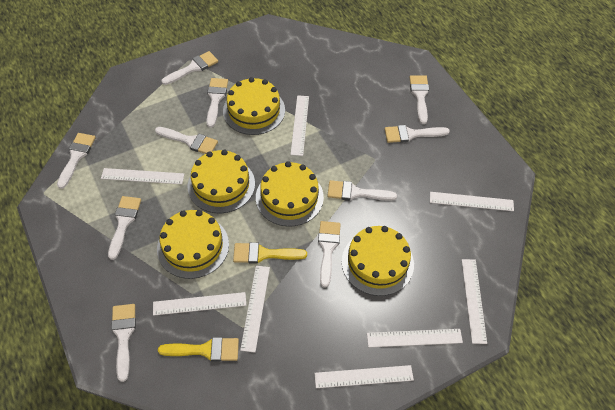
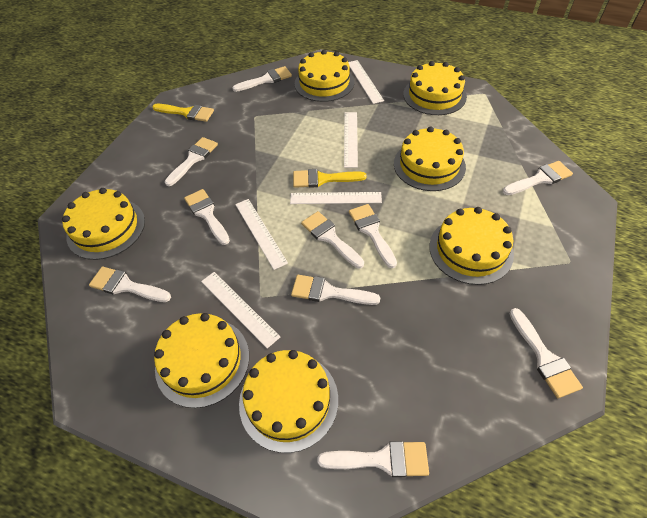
white ruler: [101,168,184,184] [153,292,246,316] [240,266,270,353] [290,95,309,156] [314,365,414,388] [367,329,463,347] [430,192,514,211] [462,259,487,344] = 8 -> [201,272,280,349] [235,199,288,270] [290,192,382,204] [344,112,358,168] [349,60,384,104] = 5
yellow cake: [157,210,229,279] [187,150,255,213] [223,77,285,135] [256,161,324,227] [342,226,414,296] = 5 -> [62,188,145,260] [154,313,249,408] [239,350,338,453] [295,50,354,102] [394,126,466,191] [403,61,467,115] [429,207,514,285] = 7

